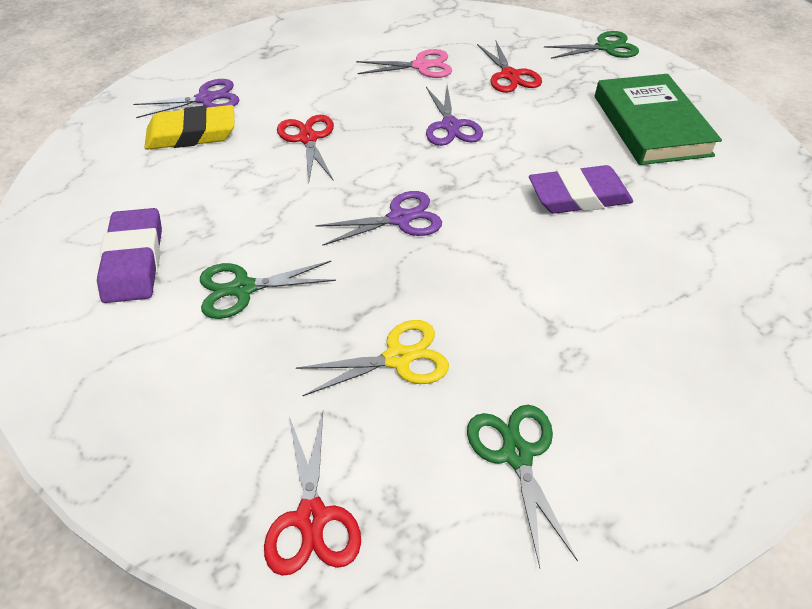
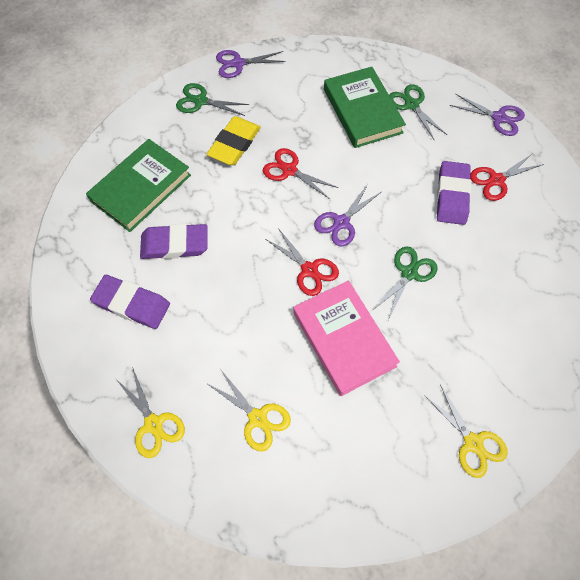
green book: [595,74,722,165] = 1 -> [86,139,191,232] [324,67,406,148] = 2
pink book: none = 0 -> [293,280,400,396] = 1
pink scissors: [356,49,452,78] = 1 -> none = 0
purple eraser: [97,208,162,303] [529,165,633,214] = 2 -> [90,275,170,329] [140,224,207,259] [437,161,471,225] = 3
yellow scissors: [296,320,449,396] = 1 -> [115,367,185,458] [206,370,291,451] [424,384,508,478] = 3

